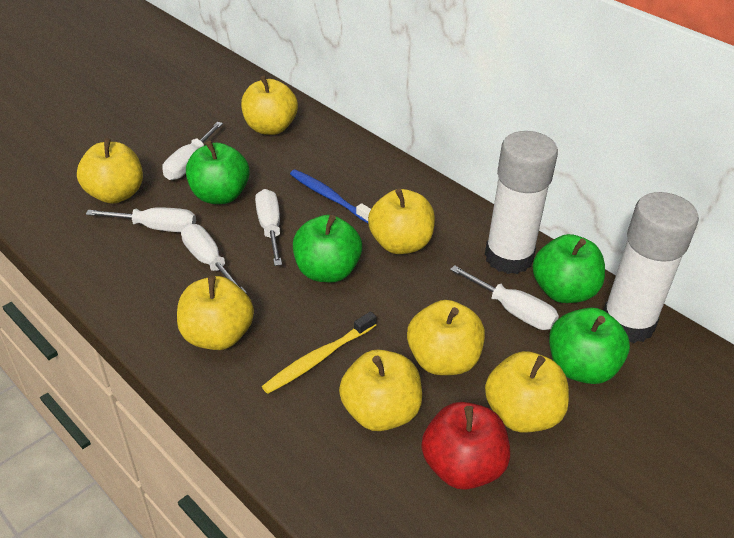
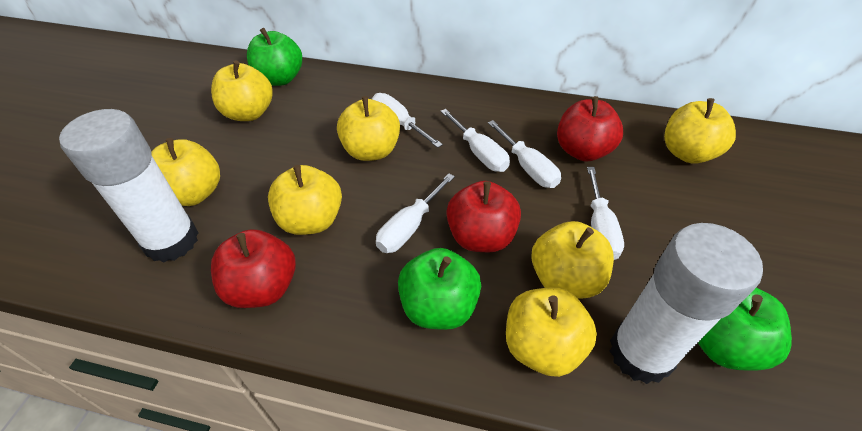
blue toothbrush: [290,170,371,223] = 1 -> none = 0
green apple: [186,141,250,204] [293,215,362,282] [533,234,605,303] [549,307,630,384] = 4 -> [247,28,302,86] [398,248,481,330] [698,288,792,370] = 3
red apple: [421,402,510,490] = 1 -> [211,229,296,308] [446,181,521,252] [557,96,623,161] = 3
yellow toothbrush: [262,311,377,394] = 1 -> none = 0

